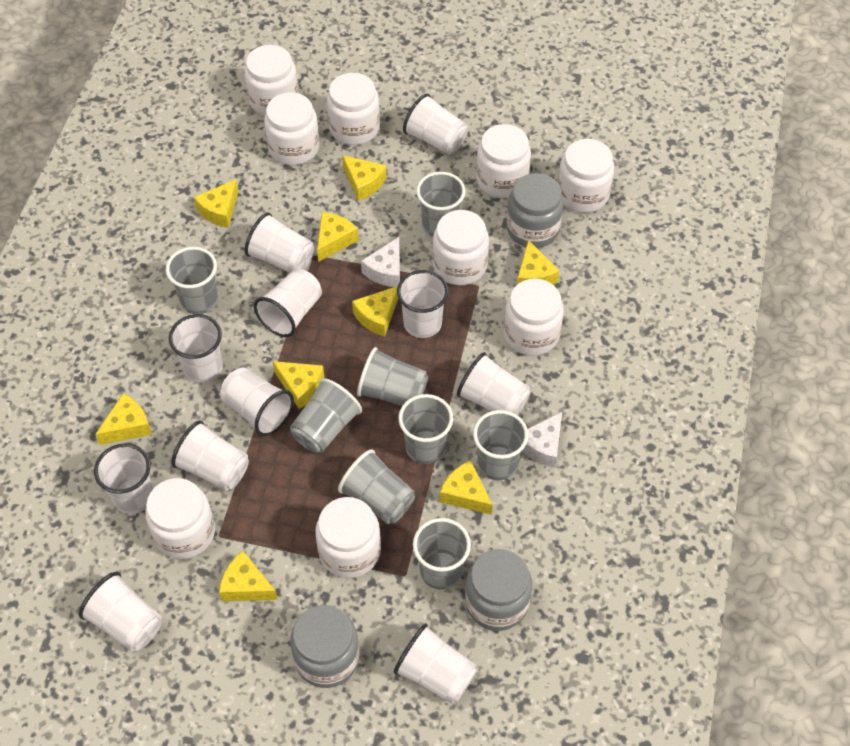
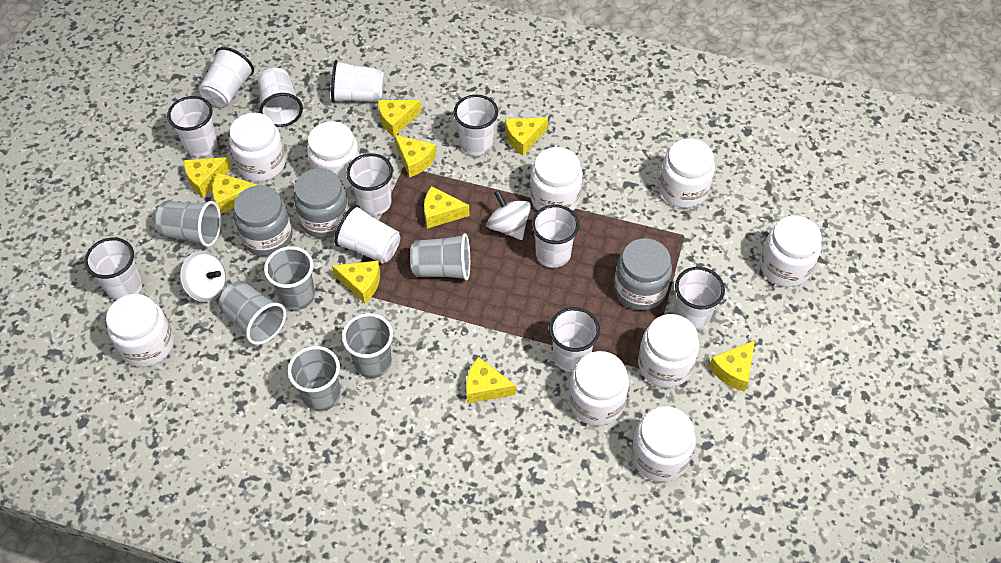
grey cup: [166,247,218,314] [290,378,362,453] [338,449,415,524] [357,347,429,406] [398,394,453,464] [413,518,471,590] [416,172,465,237] [473,410,528,480] = 8 -> [154,201,221,247] [219,281,286,345] [264,246,315,310] [288,346,341,411] [342,313,393,378] [410,233,470,281] = 6
white cheese: [361,237,400,287] [522,412,562,467] = 2 -> none = 0
white spinning top: none = 0 -> [180,251,226,302] [487,190,531,240] = 2

